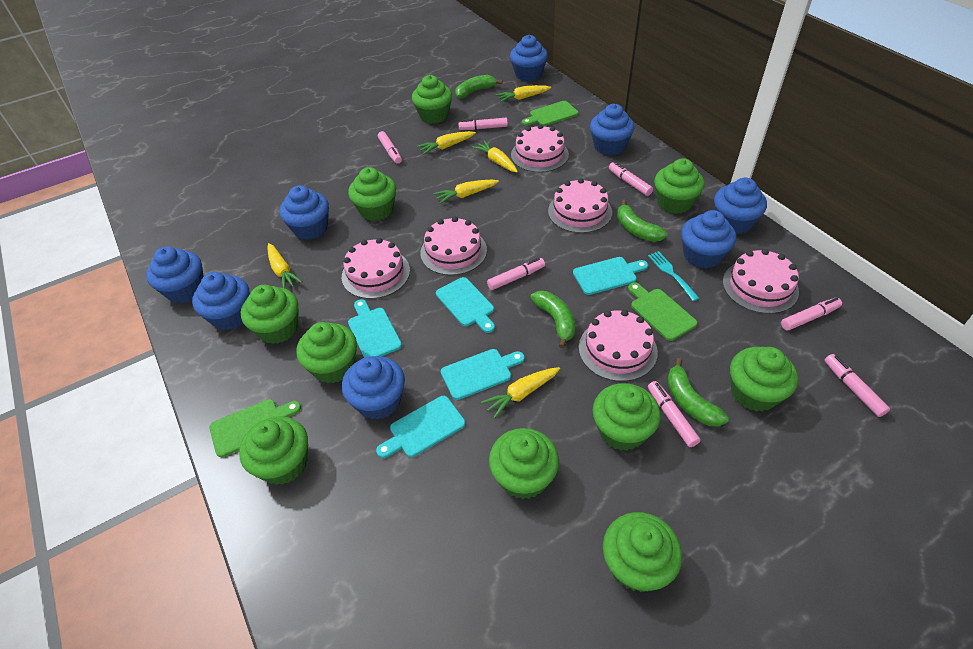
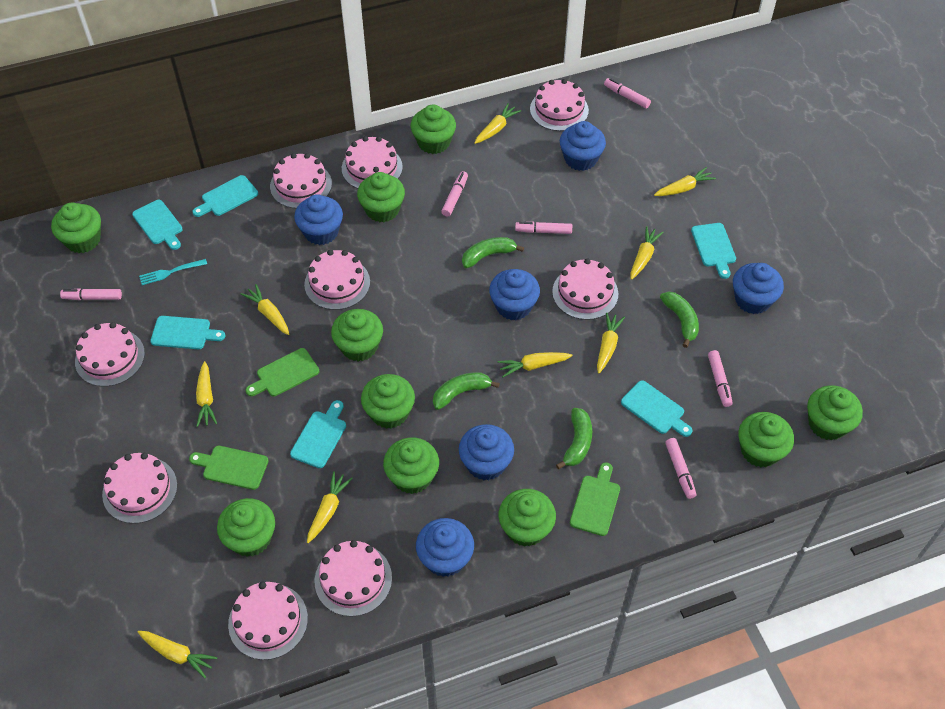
blue cupcake: [146,246,203,303] [192,272,250,330] [279,185,329,240] [342,356,405,420] [510,35,548,81] [590,104,634,155] [681,210,736,269] [714,178,767,235] = 8 -> [294,194,343,245] [416,518,474,577] [459,424,514,481] [489,269,540,320] [560,121,606,171] [733,263,784,314] = 6
pink cake: [342,238,410,299] [420,217,487,275] [511,124,569,172] [548,178,612,233] [579,310,658,381] [723,249,799,314] = 6 -> [75,322,145,387] [102,453,177,524] [228,582,308,660] [270,153,332,208] [304,250,370,310] [315,540,392,617] [342,136,403,189] [530,79,589,131] [552,258,618,320] = 9
pink marker: [378,131,402,164] [458,118,508,130] [487,258,545,290] [609,162,653,196] [648,381,700,447] [781,297,842,331] [824,354,890,417] = 7 -> [60,288,122,300] [441,171,468,217] [515,222,572,234] [604,78,651,108] [665,438,696,499] [708,350,733,407] = 6
turquoise cutting board: [348,299,402,358] [376,396,465,458] [436,277,495,333] [441,349,525,400] [573,257,648,295] = 5 -> [132,200,183,250] [150,316,225,349] [193,175,258,217] [290,400,346,468] [621,380,692,437] [691,223,736,279] = 6
yellow carrot: [268,243,302,288] [417,131,476,155] [434,180,499,204] [472,140,518,172] [481,367,560,419] [496,85,551,102] = 6 -> [138,631,217,678] [196,361,217,427] [241,284,289,335] [307,471,353,543] [474,103,521,144] [498,352,572,377] [597,312,625,374] [631,226,664,280] [654,167,716,196] = 9

